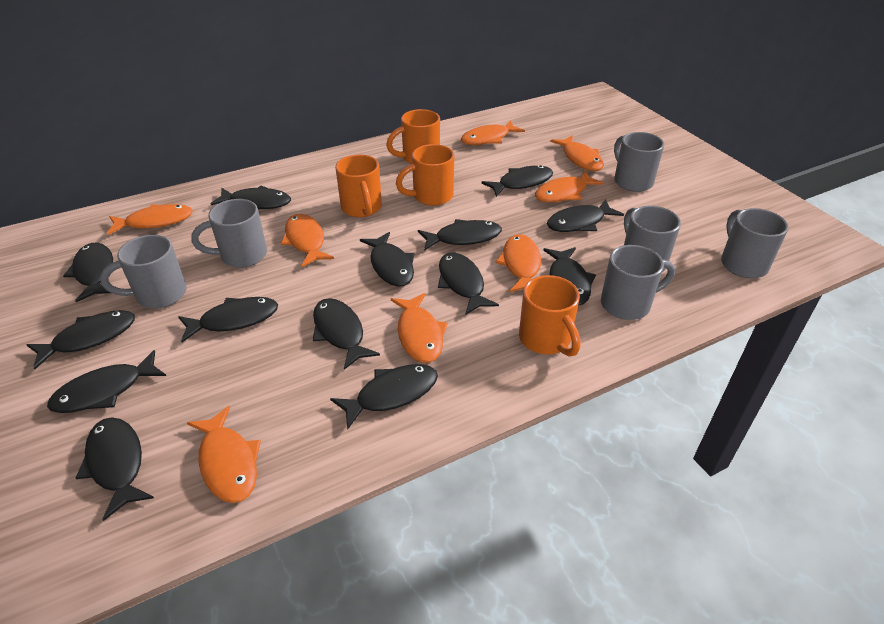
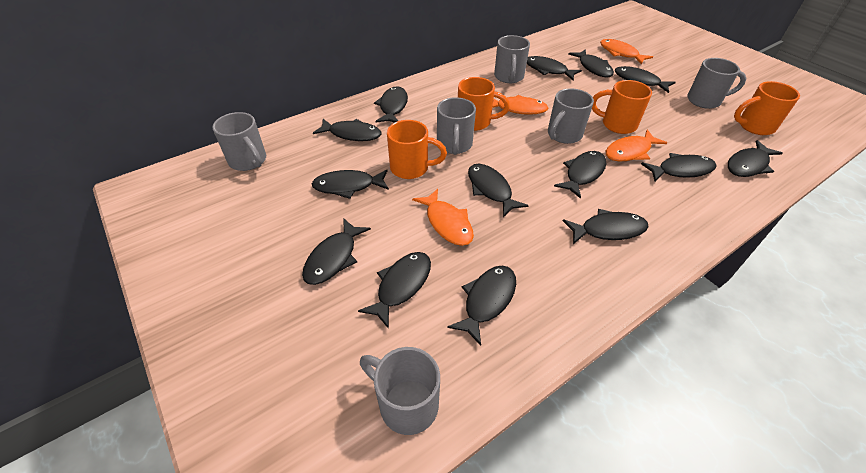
orange fish: [107,204,193,235] [187,406,261,503] [281,214,334,267] [391,293,448,363] [461,120,525,145] [495,234,541,292] [535,171,604,202] [550,135,604,171] = 8 -> [412,189,474,246] [492,95,548,115] [600,39,653,65] [606,129,667,161] = 4

